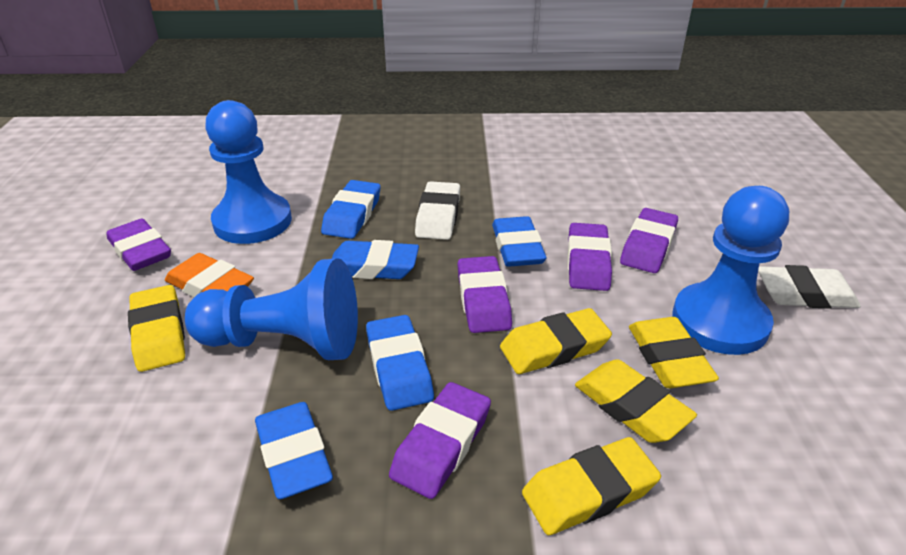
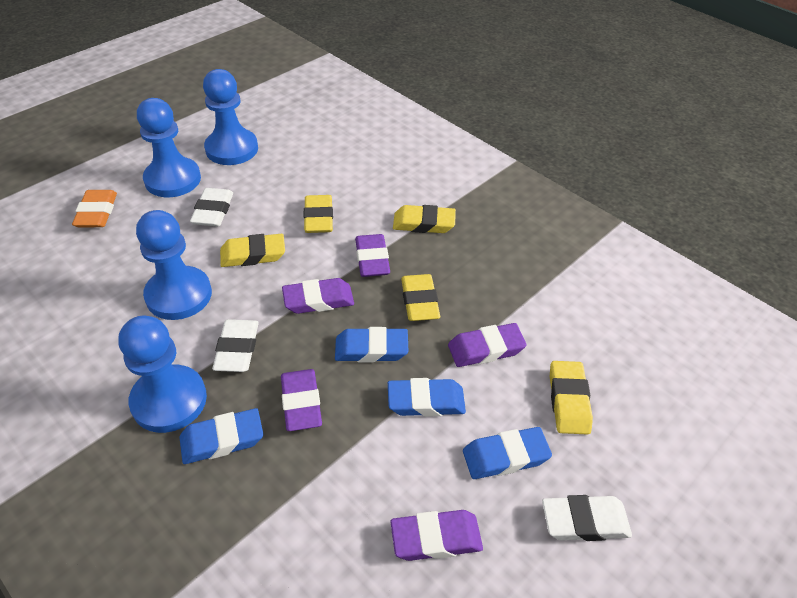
blue eraser: [255,402,333,499] [321,180,381,239] [332,240,419,279] [366,315,434,411] [492,216,546,267] = 5 -> [179,408,263,464] [335,327,408,362] [388,378,466,417] [463,427,552,479] = 4
blue pawn: [185,258,358,360] [205,100,292,244] [672,186,789,355] = 3 -> [119,316,207,433] [136,210,212,320] [137,98,201,197] [203,69,258,165] = 4
white eraser: [415,181,460,240] [758,265,861,309] = 2 -> [190,188,233,226] [212,319,259,372] [542,495,632,541] = 3

